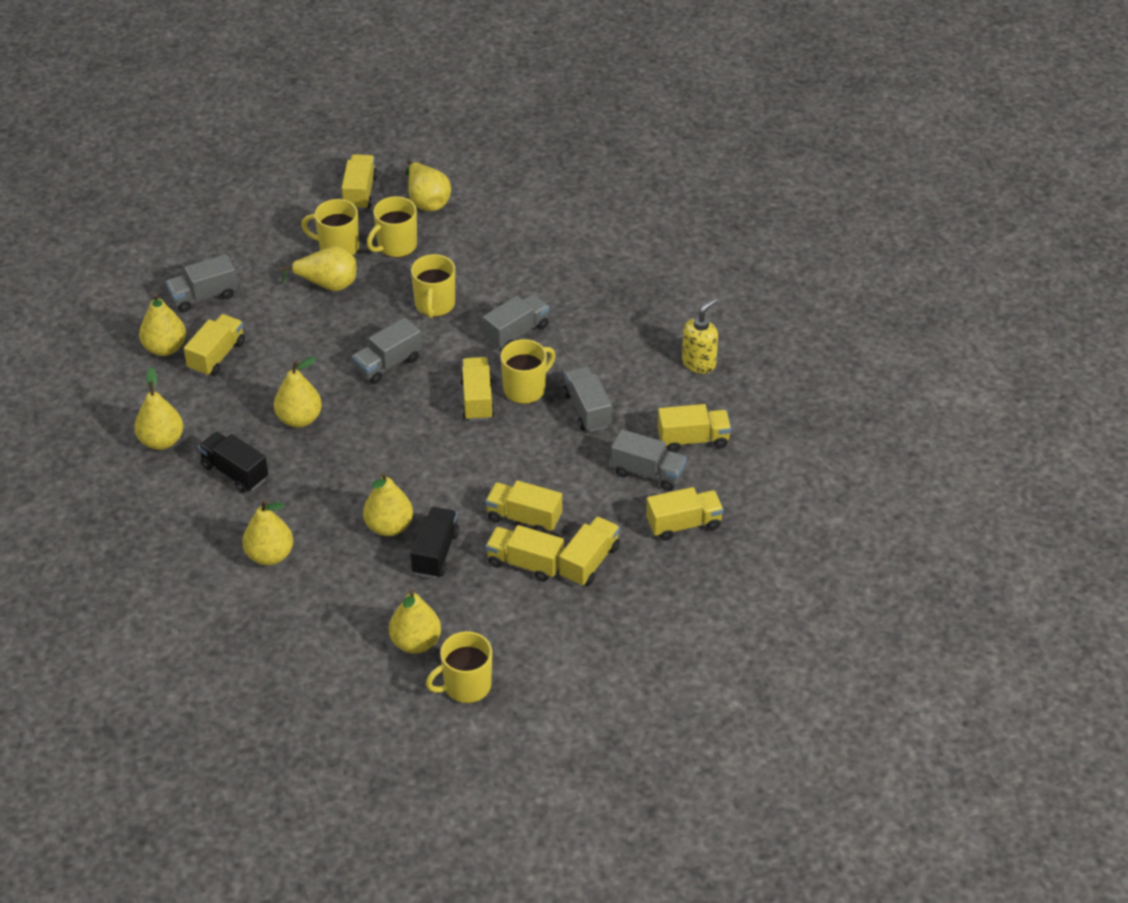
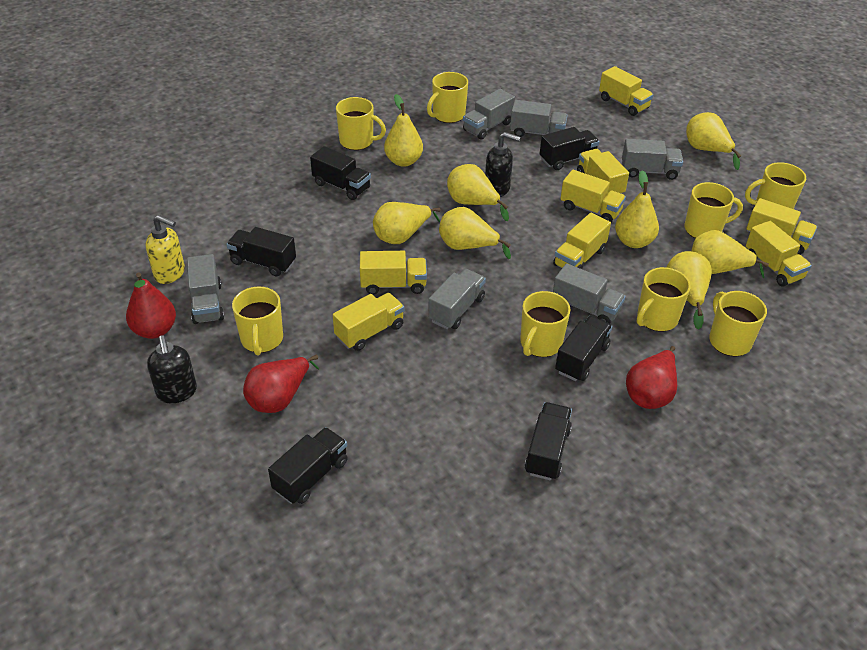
black soap dispenser: none = 0 -> [147,336,197,404] [485,132,521,197] = 2
black truck: [198,432,268,493] [410,507,459,579] = 2 -> [226,227,296,277] [268,427,348,504] [310,146,371,200] [525,402,572,480] [540,127,600,170] [555,316,612,381] = 6
grey truck: [166,254,238,312] [352,317,422,384] [483,294,549,349] [563,366,612,432] [611,429,687,491] = 5 -> [187,254,224,324] [428,269,486,329] [463,89,515,140] [510,100,567,137] [553,263,626,324] [622,139,683,180] = 6
red pear: none = 0 -> [126,272,176,339] [243,355,319,413] [626,346,677,409] = 3
yellow mug: [301,199,359,255] [367,196,417,258] [411,254,455,318] [426,631,492,703] [501,339,555,404] = 5 -> [232,287,283,355] [336,97,386,150] [427,72,468,123] [520,291,570,357] [637,267,691,332] [685,182,743,238] [709,291,767,356] [745,162,806,209] = 8

